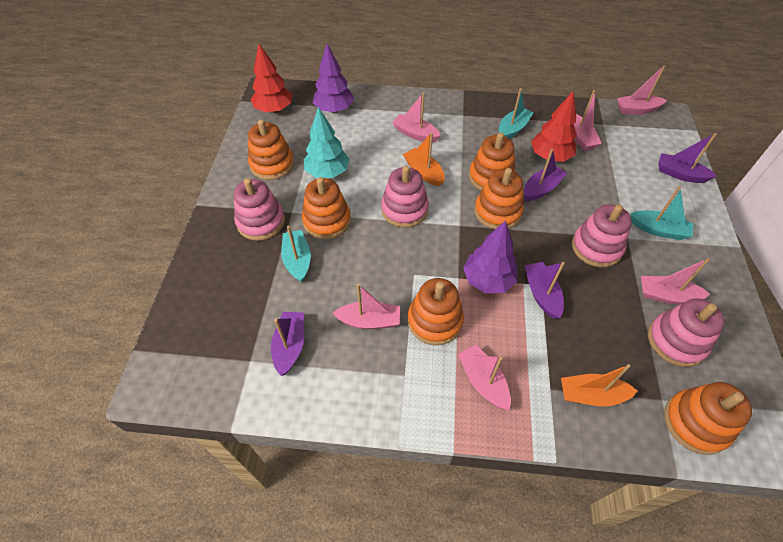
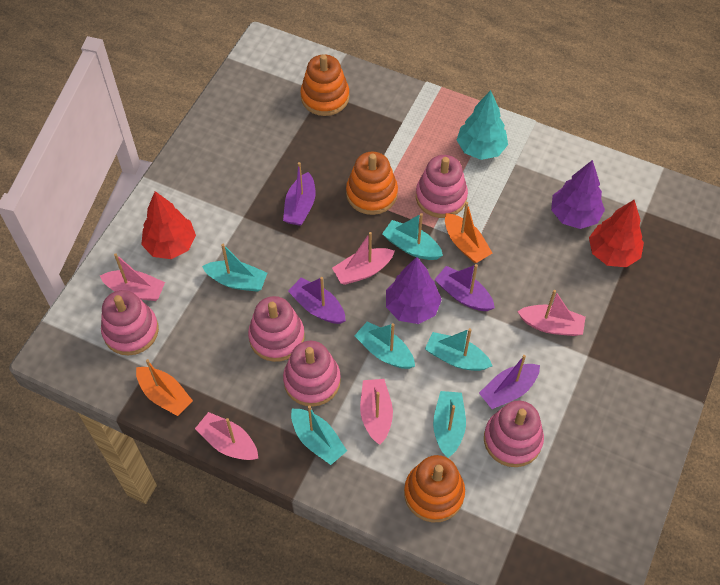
orange stacking toy: [248,119,294,180] [302,177,351,239] [408,278,464,345] [469,132,516,190] [474,168,524,229] [664,382,752,455] = 6 -> [300,54,349,116] [346,152,398,215] [404,455,465,522] = 3
pink boat: [332,284,400,329] [392,92,441,143] [458,345,511,410] [574,90,602,151] [617,65,667,115] [641,258,710,304] = 6 -> [100,253,165,301] [195,412,258,460] [332,232,395,285] [360,379,393,445] [517,290,586,336] = 5
pink stacking toy: [234,178,285,241] [381,166,429,228] [572,204,632,267] [648,298,725,367] = 4 -> [101,290,159,356] [248,296,305,362] [283,341,341,407] [416,155,468,218] [484,401,544,467] = 5
turquoise boat: [281,226,311,283] [499,88,534,139] [631,186,693,240] = 3 -> [202,244,267,292] [291,405,347,465] [355,321,415,369] [382,213,443,260] [425,328,493,371] [433,391,466,458] = 6

